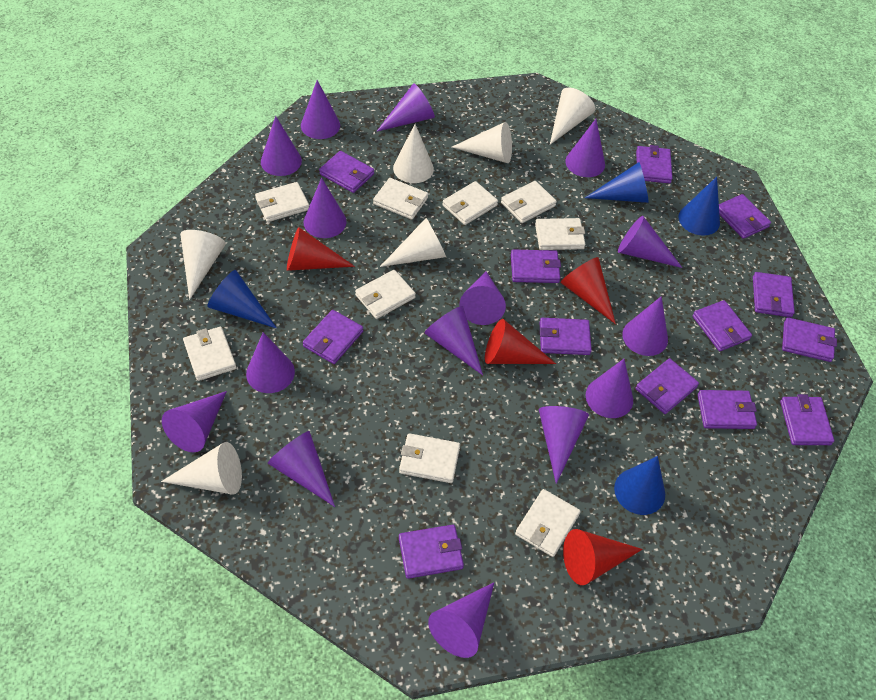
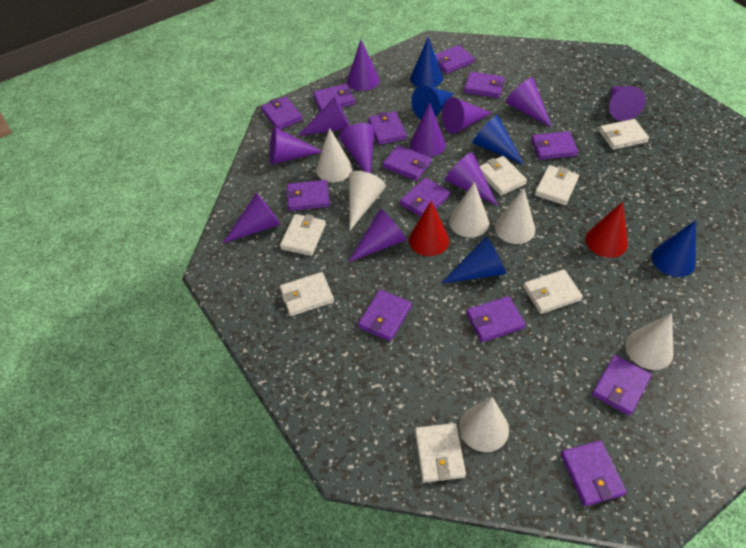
blue cone: [207,270,277,328] [585,162,649,203] [614,456,665,515] [679,177,720,236] = 4 -> [410,37,443,88] [411,86,454,119] [442,236,506,283] [472,115,524,165] [652,220,696,277] = 5
purple cone: [162,391,227,452] [246,332,295,393] [261,116,302,176] [268,431,335,507] [301,80,340,139] [304,178,346,238] [377,83,435,131] [425,306,483,375] [428,582,494,658] [459,271,506,325] [539,406,589,484] [565,119,605,177] [586,359,633,418] [618,216,682,268] [622,296,668,356] = 15 -> [223,193,281,243] [269,127,322,165] [298,97,350,136] [339,123,375,173] [347,40,380,91] [348,209,407,262] [410,103,446,157] [442,97,492,134] [445,152,498,206] [506,78,552,128] [609,86,646,121] = 11
red cone: [287,227,355,271] [485,319,556,364] [561,257,616,324] [563,529,643,585] = 4 -> [409,200,449,256] [586,201,628,258] = 2
white wallet: [183,327,236,381] [255,182,309,222] [355,270,416,319] [373,178,428,220] [399,433,460,483] [442,181,498,225] [501,181,557,223] [515,489,581,557] [535,218,585,250] = 9 -> [280,214,326,256] [280,272,334,316] [415,423,466,483] [479,156,527,196] [523,270,583,314] [535,165,579,205] [599,119,649,150] = 7

